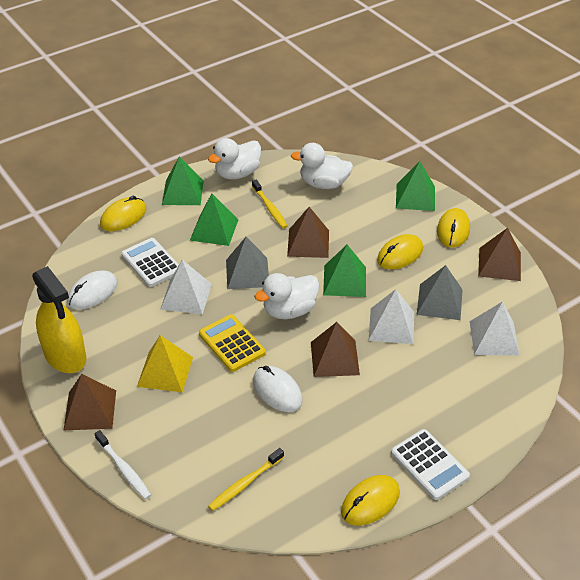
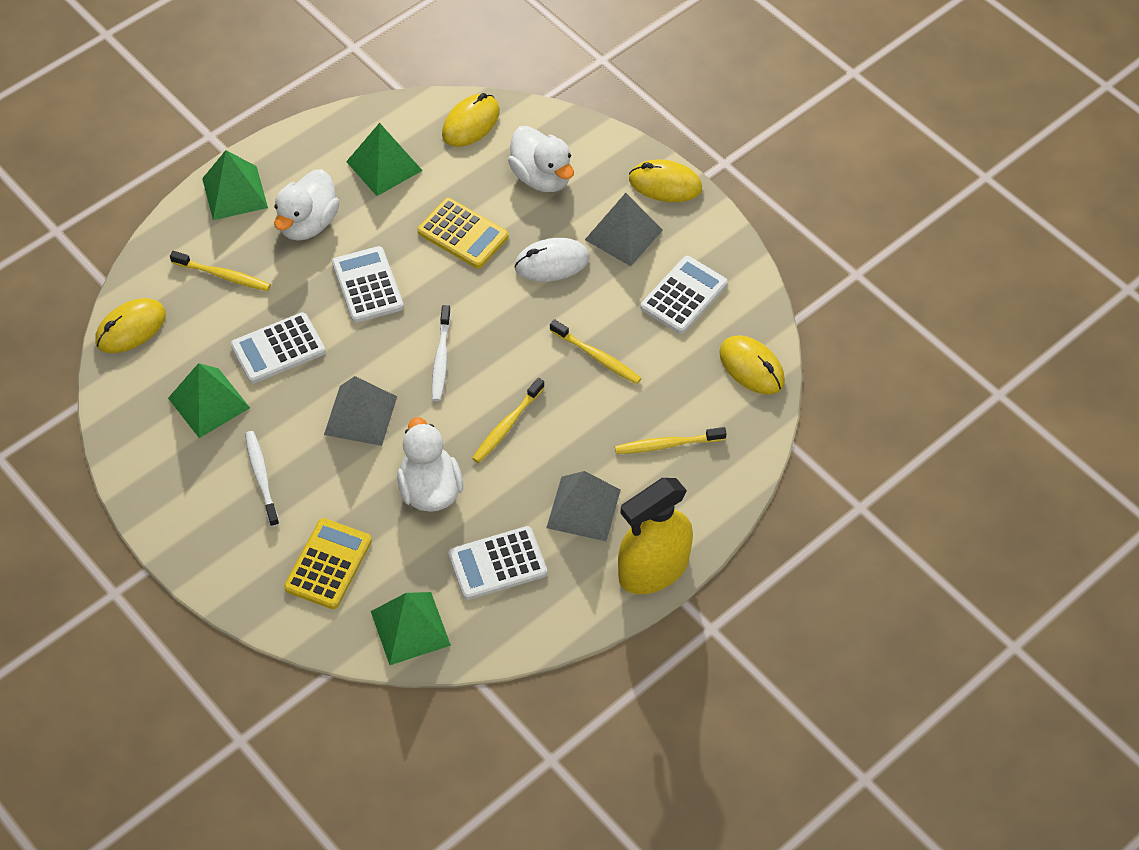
brown pyramid: [64,374,116,430] [287,207,329,258] [311,322,360,377] [478,228,521,281] = 4 -> none = 0
grey pyramid: [226,237,269,289] [417,265,463,320] = 2 -> [324,376,397,446] [546,471,621,541] [585,193,663,266] = 3
white calculator: [121,238,179,287] [391,429,470,500] = 2 -> [231,312,326,384] [332,246,404,323] [448,526,547,600] [641,256,728,334] = 4
white mouse: [67,271,118,310] [253,366,303,412] = 2 -> [514,238,590,282] = 1
white pyramid: [160,260,212,314] [368,289,414,344] [470,301,520,356] = 3 -> none = 0
white toothbrush: [95,430,151,500] = 1 -> [245,431,279,527] [432,305,451,401] = 2
yellow calculator: [199,315,266,372] = 1 -> [284,518,372,609] [417,198,509,268] = 2
yellow pyramid: [137,335,193,392] = 1 -> none = 0
yellow toothbrush: [208,448,284,511] [252,179,287,229] = 2 -> [170,251,271,291] [472,378,545,463] [550,319,642,384] [615,427,727,454] = 4

